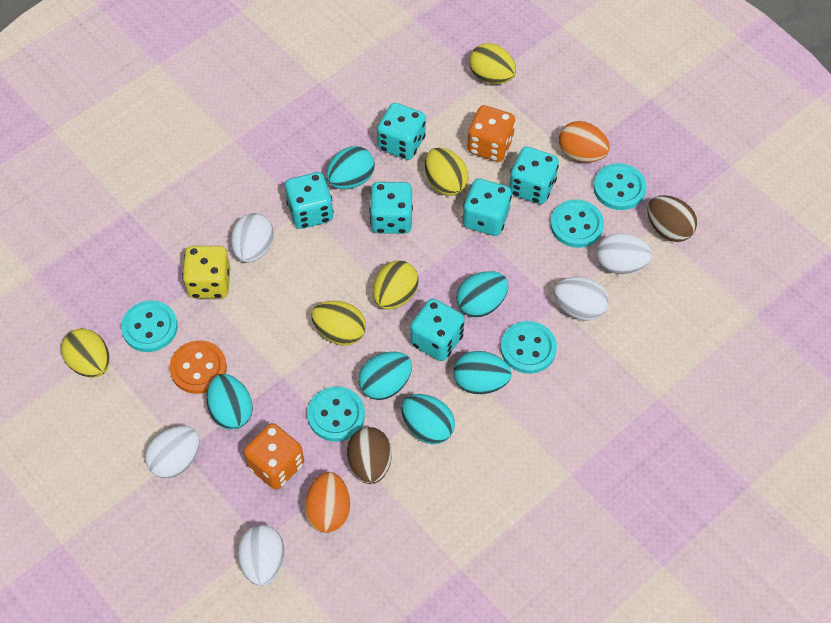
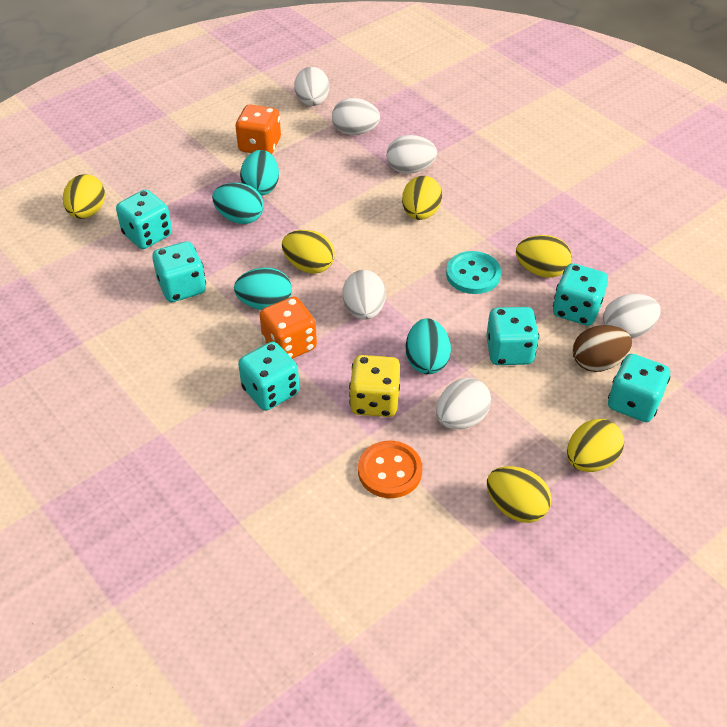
brown egg: [347,427,392,484] [647,195,697,242] = 2 -> [573,325,632,372] = 1
orange egg: [304,472,350,533] [559,121,610,162] = 2 -> none = 0
turquoise button: [121,300,178,352] [307,387,365,442] [501,321,557,374] [550,200,604,248] [593,163,647,210] = 5 -> [446,251,501,294] = 1
turquoise egg: [207,374,253,430] [326,146,375,189] [358,352,412,400] [401,394,455,444] [454,351,512,394] [456,271,508,317] = 6 -> [212,183,264,224] [234,267,292,310] [240,150,279,196] [405,318,451,374] = 4
white egg: [145,426,200,478] [231,213,274,263] [238,525,284,586] [553,277,609,321] [596,233,652,274] = 5 -> [294,67,329,106] [332,98,380,135] [343,270,386,320] [386,135,437,174] [436,378,491,429] [603,294,661,339] = 6
yellow egg: [61,328,110,378] [311,301,366,346] [373,261,419,309] [425,148,469,196] [469,43,516,84] = 5 -> [63,174,105,219] [282,230,335,274] [402,176,442,220] [487,466,552,523] [516,235,572,278] [567,419,624,472] = 6

